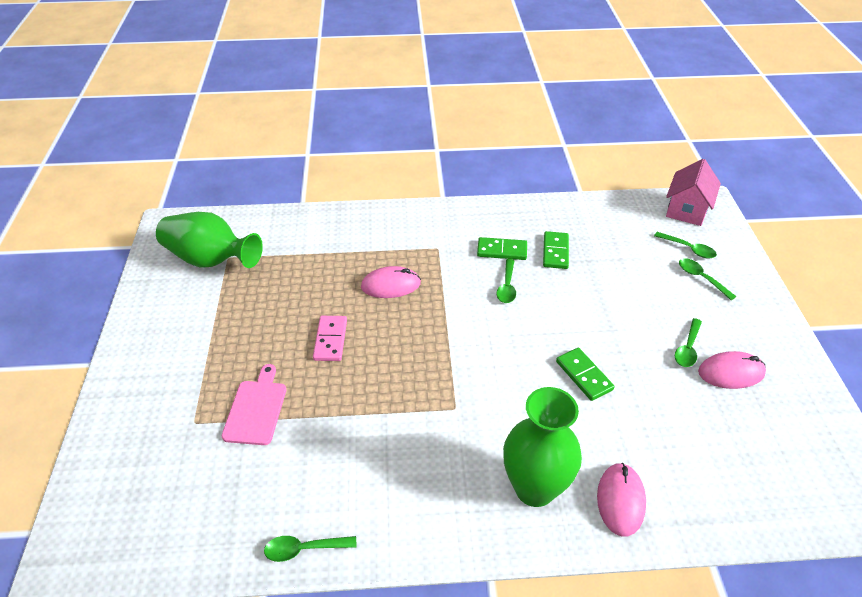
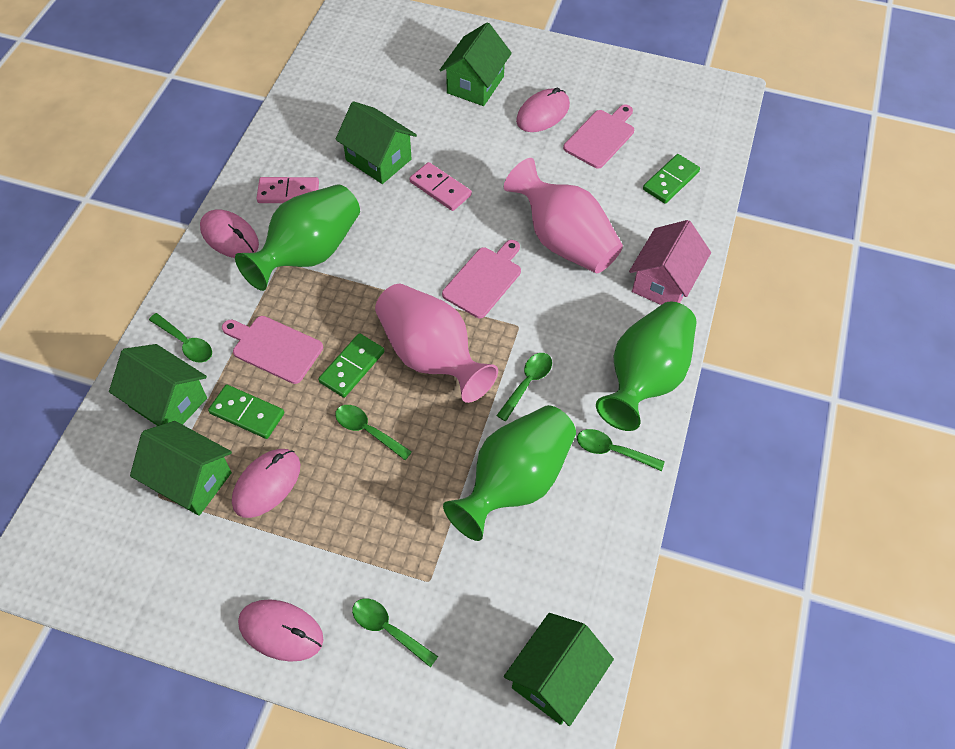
green house: none = 0 -> [109,344,207,426] [130,421,232,516] [335,101,417,184] [440,22,512,106] [504,613,614,726] = 5
green vase: [156,212,263,268] [503,387,582,507] = 2 -> [235,184,360,291] [443,405,576,541] [596,301,696,431] = 3
pink cutting board: [221,364,286,445] = 1 -> [222,316,323,384] [442,240,521,318] [563,104,634,169] = 3
pink domino: [313,316,347,361] = 1 -> [256,177,319,203] [410,162,472,211] = 2
pink mouse: [361,266,421,298] [597,463,646,537] [698,351,766,389] = 3 -> [200,209,259,258] [232,449,300,518] [238,599,323,662] [516,88,570,132] = 4
pink vase: none = 0 -> [375,284,498,403] [504,158,623,273] = 2

